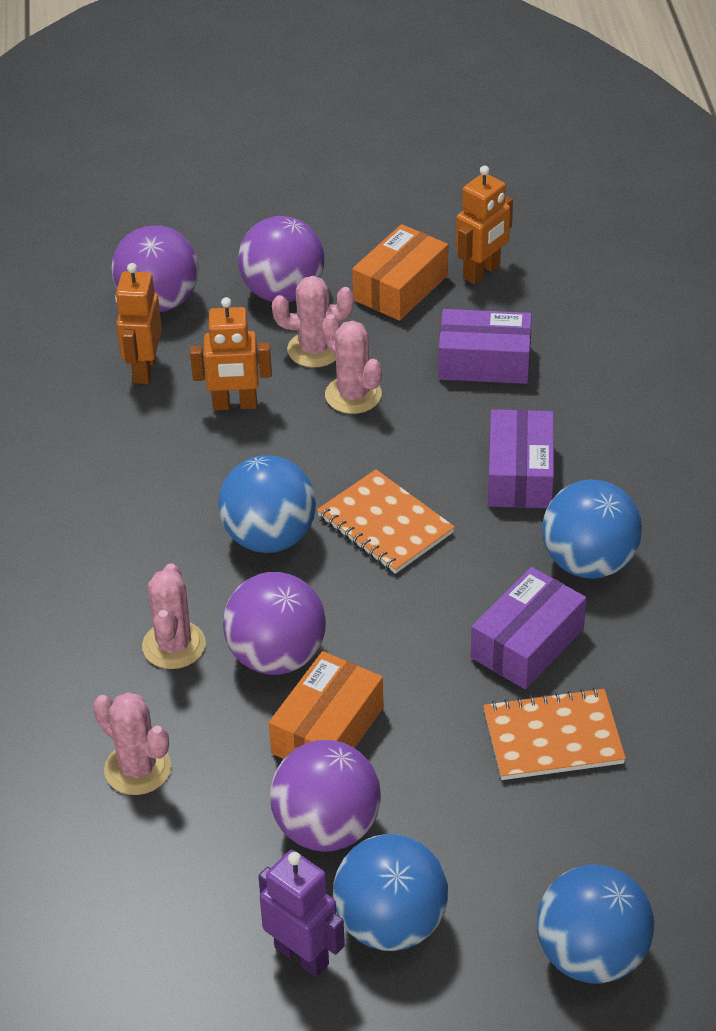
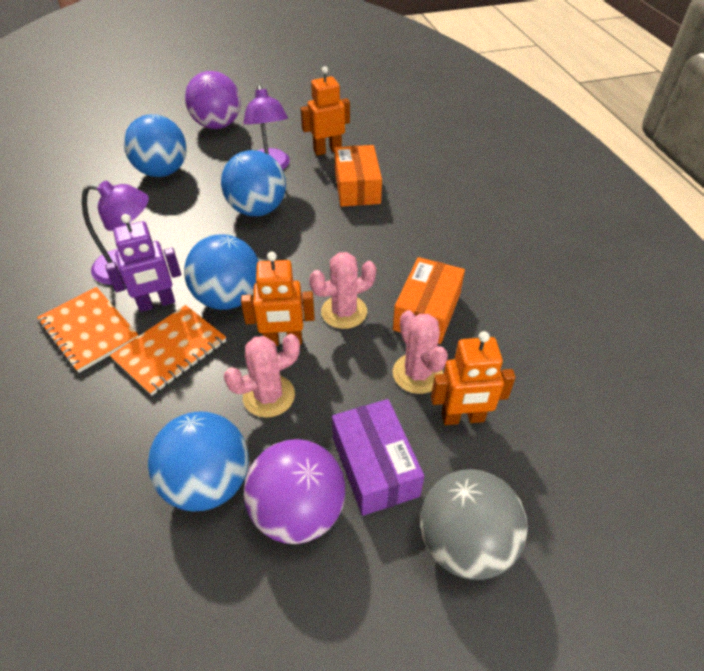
grey ball: none = 0 -> [420,469,528,580] = 1
pink cactus: [93,692,171,795] [142,563,206,669] [272,276,354,368] [322,314,382,414] = 4 -> [224,334,300,418] [309,252,376,329] [393,310,448,394] = 3
purple ball: [112,225,199,312] [223,572,326,675] [238,216,325,302] [270,740,381,852] = 4 -> [185,71,241,129] [244,439,345,544] = 2
purple box: [438,309,532,384] [471,567,586,689] [488,409,554,508] = 3 -> [332,399,424,516] = 1
purple lamp: none = 0 -> [82,180,149,285] [244,84,290,170] = 2

